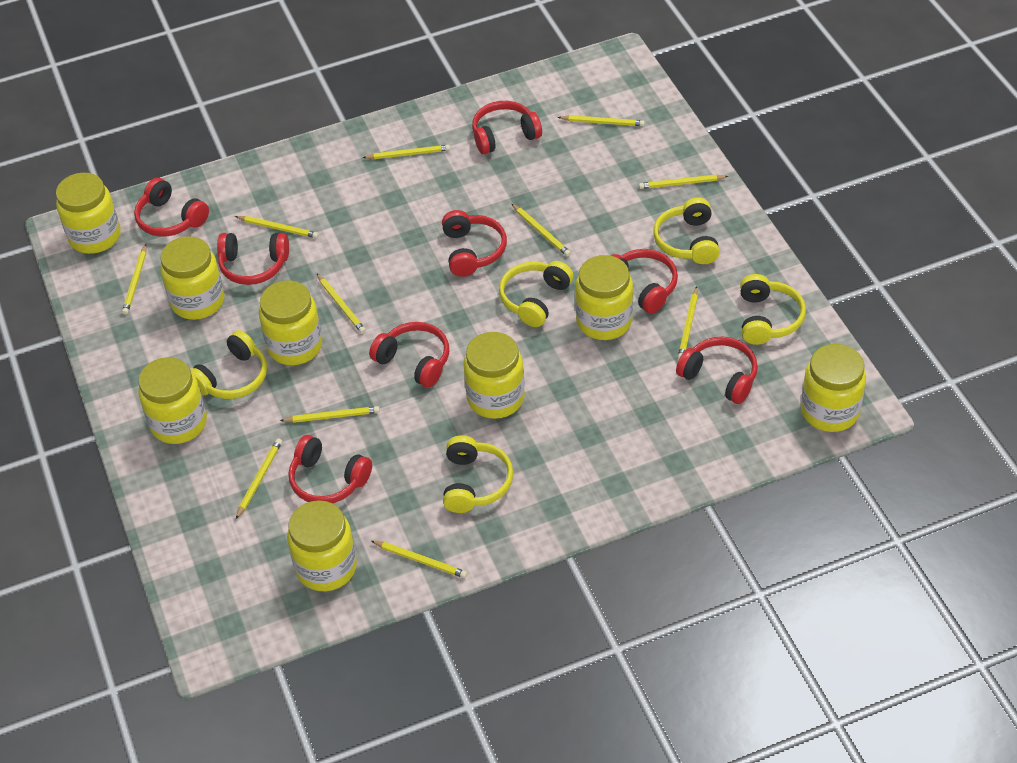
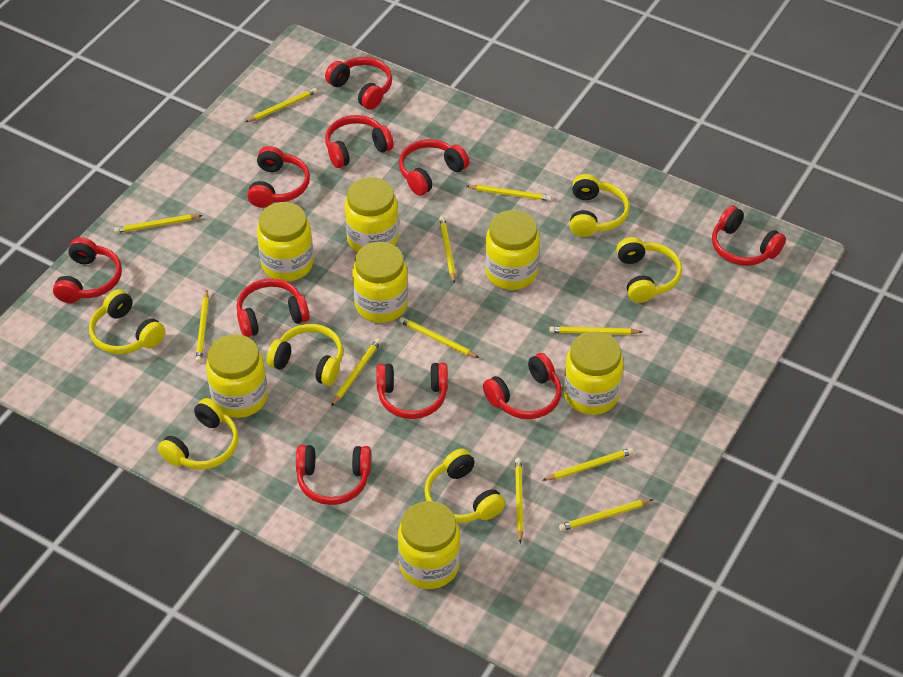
red headphones: [134,178,209,237] [217,233,289,285] [289,435,372,503] [369,322,449,388] [442,210,507,277] [472,101,542,154] [611,249,678,314] [676,337,758,404] = 8 -> [53,237,122,303] [236,278,310,337] [247,146,310,208] [296,445,371,505] [325,57,392,110] [325,115,394,168] [376,363,448,419] [399,139,469,196] [483,353,562,419] [712,205,786,266] = 10
yellow headphones: [190,330,267,399] [443,435,513,513] [499,261,574,327] [653,198,720,264] [740,274,806,345] = 5 -> [89,289,165,354] [158,398,238,470] [266,324,343,386] [424,449,505,523] [570,174,630,237] [616,237,682,303] = 6
yellow jar: [56,173,121,254] [138,357,207,444] [160,236,224,320] [259,281,322,365] [287,500,357,591] [463,332,525,419] [575,255,633,340] [801,344,866,432] = 8 -> [206,334,268,418] [257,202,314,282] [345,177,399,253] [352,242,408,323] [398,501,460,589] [485,210,540,290] [564,331,624,415] = 7

